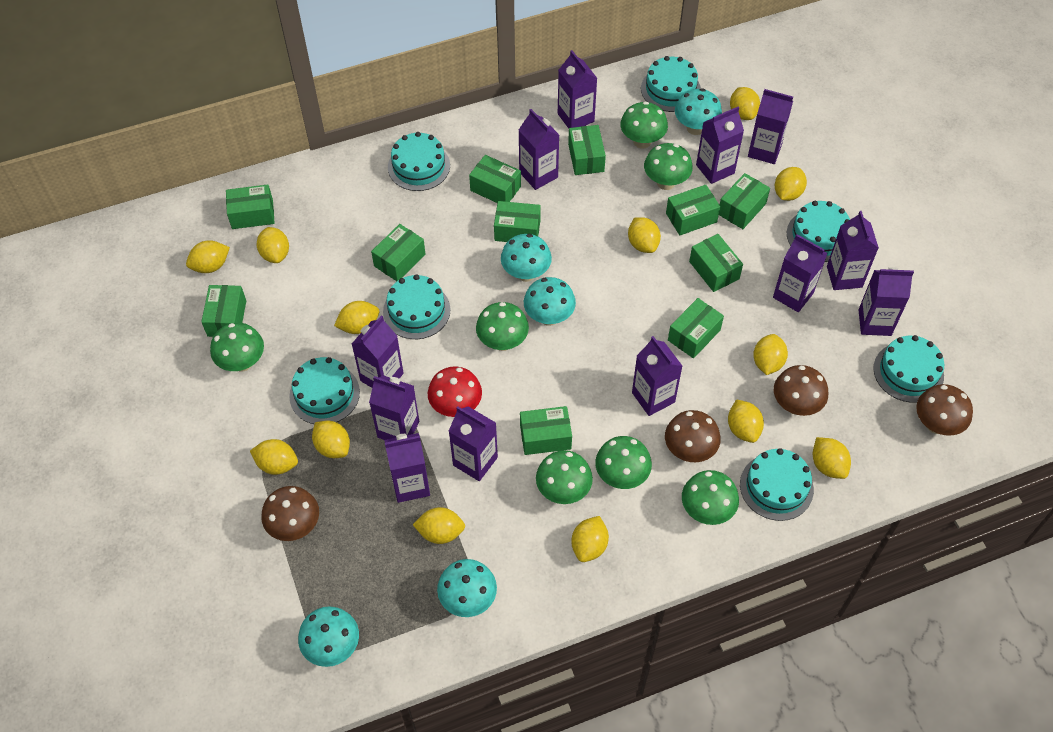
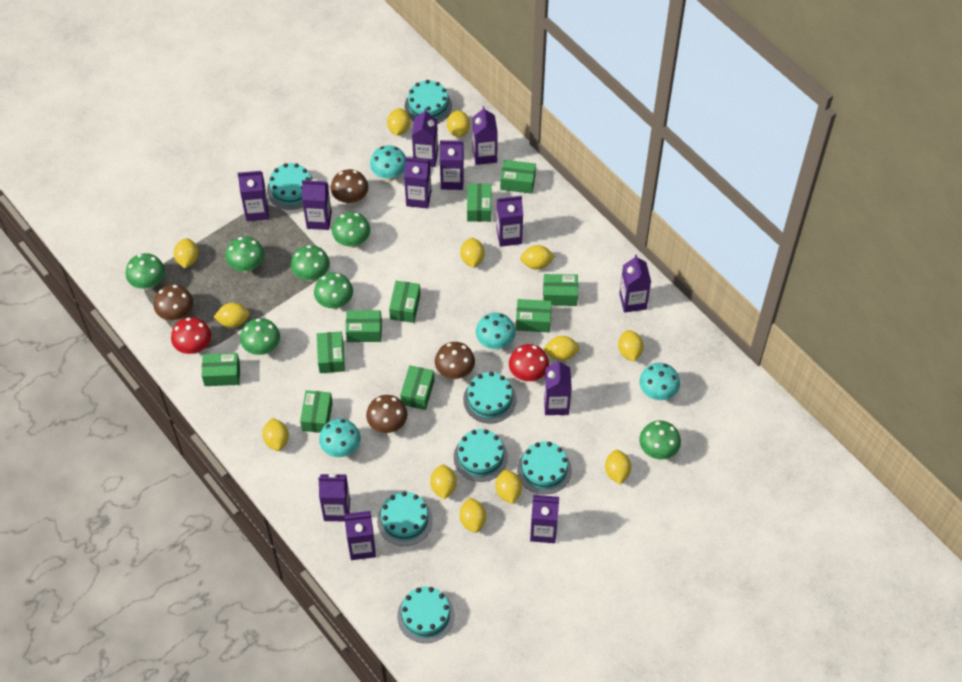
green box: [201,285,246,337] [226,184,275,229] [371,224,425,281] [469,155,521,203] [494,201,541,242] [520,406,572,455] [568,125,606,175] [666,185,720,235] [668,298,724,358] [689,234,743,292] [719,173,770,229] = 11 -> [202,353,240,386] [300,390,333,433] [317,332,345,373] [346,310,382,342] [389,281,421,323] [400,365,435,410] [467,183,492,222] [500,160,536,194] [516,299,552,332] [543,274,578,306] = 10
red mushroom: [428,366,482,417] = 1 -> [171,317,211,354] [509,344,549,381] = 2
turquoise mushroom: [298,606,359,667] [437,559,497,617] [501,234,552,282] [524,277,576,326] [675,88,722,135] = 5 -> [319,418,361,457] [370,145,406,181] [476,313,516,349] [639,363,680,400] = 4

